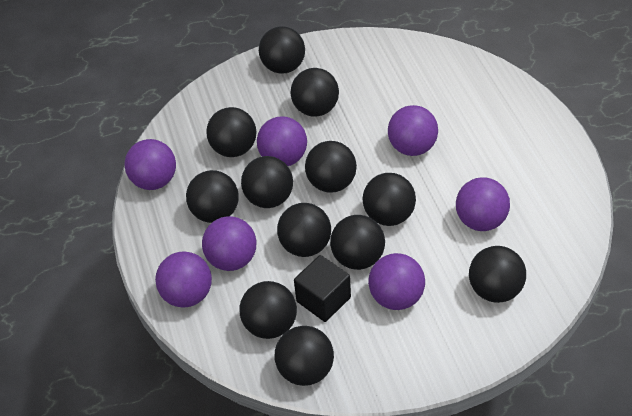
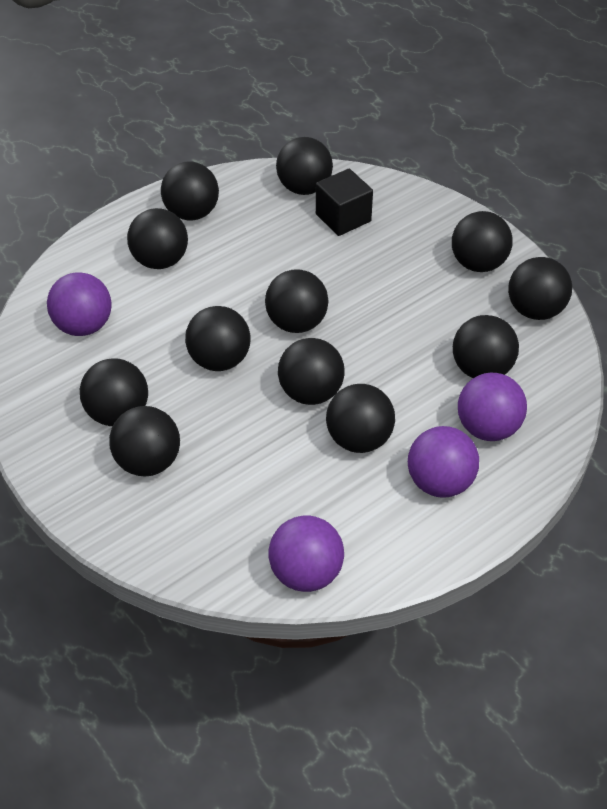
purple ball: [124,139,176,190] [155,252,212,307] [202,216,256,271] [257,116,307,166] [368,253,425,310] [388,105,438,156] [456,177,510,231] = 7 -> [47,272,111,336] [268,515,344,592] [408,426,479,498] [458,373,527,441] = 4

